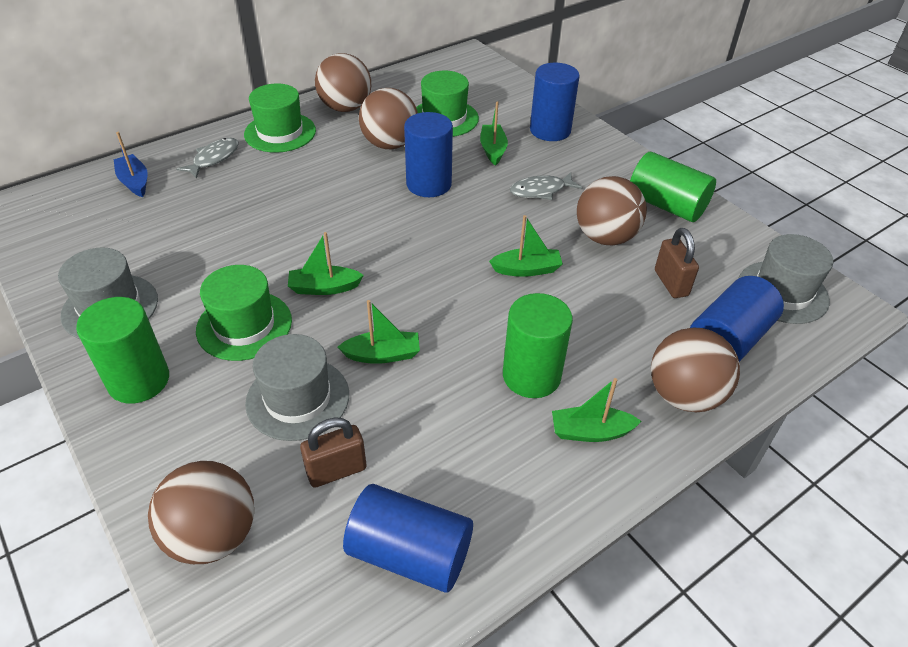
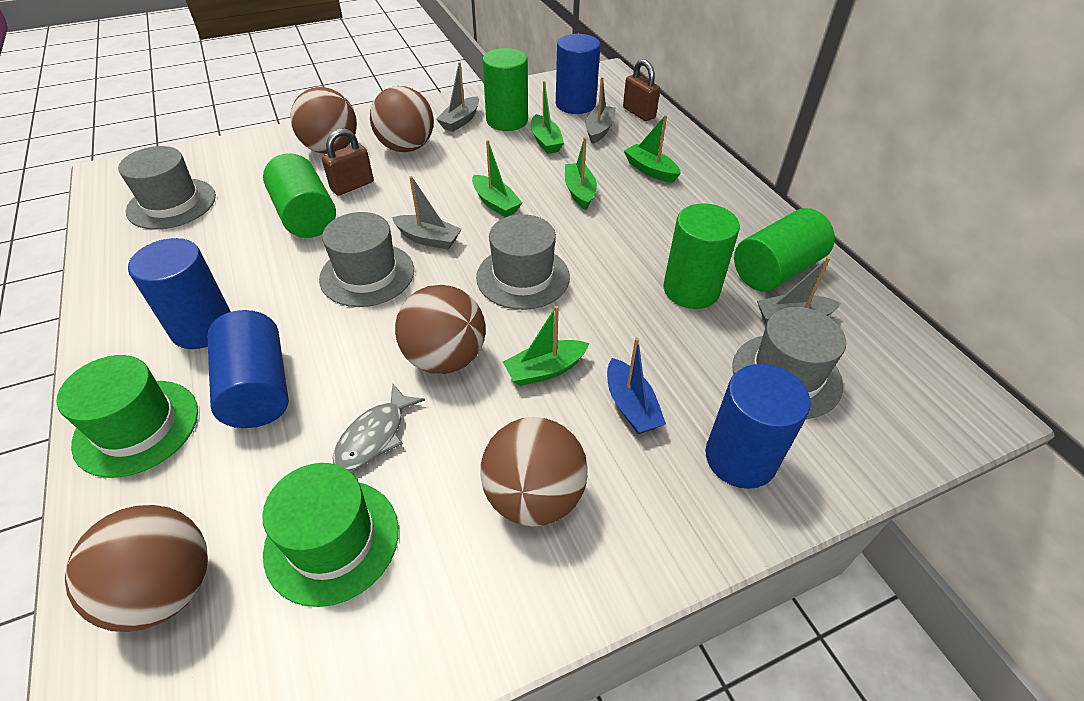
green cylinder: [76,297,169,404] [503,293,573,398] [630,152,716,222] = 3 -> [263,153,336,238] [482,48,528,131] [664,203,740,309] [734,208,835,291] = 4
green hat: [196,265,292,361] [244,83,316,153] [416,71,479,137] = 3 -> [57,355,198,478] [262,463,399,607] = 2
grey boat: none = 0 -> [392,176,462,249] [436,62,479,132] [585,77,616,144] [757,257,841,324] = 4
grey fish: [176,138,239,179] [510,172,582,200] = 2 -> [333,384,425,471] = 1
grey hat: [58,247,158,339] [245,334,349,441] [739,234,833,324] = 3 -> [118,146,216,229] [319,212,414,307] [476,214,570,310] [732,307,846,419] = 4

